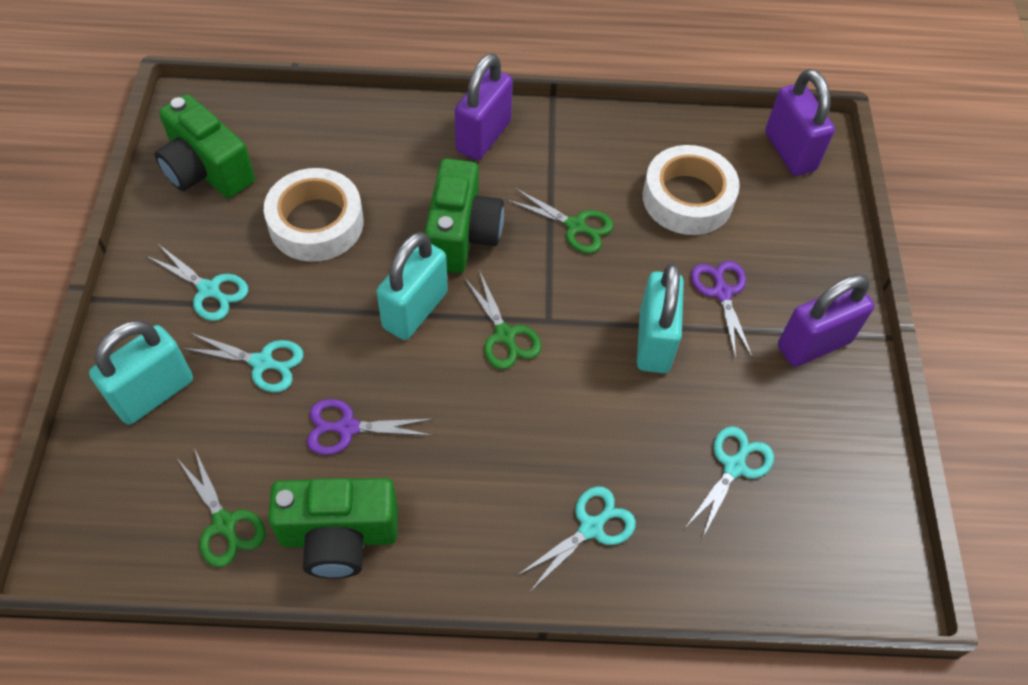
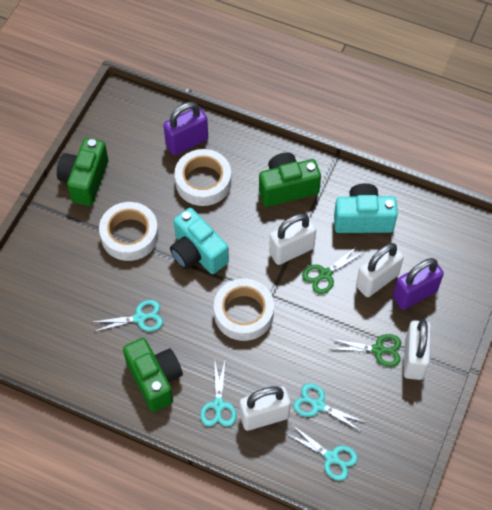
green scissors: [178,448,266,567] [464,270,542,369] [507,188,614,254] = 3 -> [302,246,364,294] [329,334,401,367] = 2
purple padlock: [455,54,513,160] [765,69,835,176] [778,274,874,367] = 3 -> [163,102,208,155] [393,258,444,310] = 2
purple scissors: [307,399,433,455] [691,261,753,360] = 2 -> none = 0
turquoise camera: none = 0 -> [170,208,229,274] [334,183,398,233] = 2
turquoise padlock: [89,320,193,424] [377,232,448,340] [637,263,684,373] = 3 -> none = 0
white padlock: none = 0 -> [240,386,291,431] [269,213,316,265] [356,243,404,297] [404,319,431,380] = 4
white tape: [264,168,363,262] [643,145,740,235] = 2 -> [99,202,158,261] [174,149,231,206] [214,279,274,341] = 3

